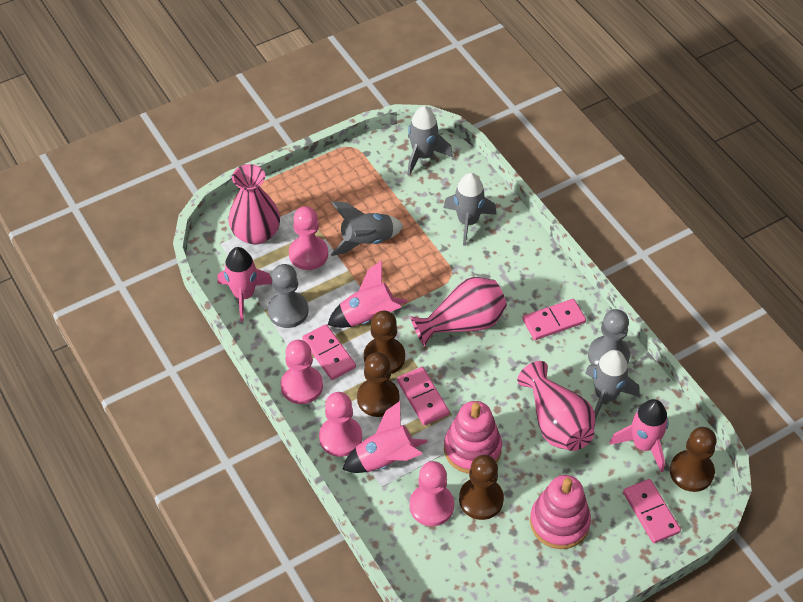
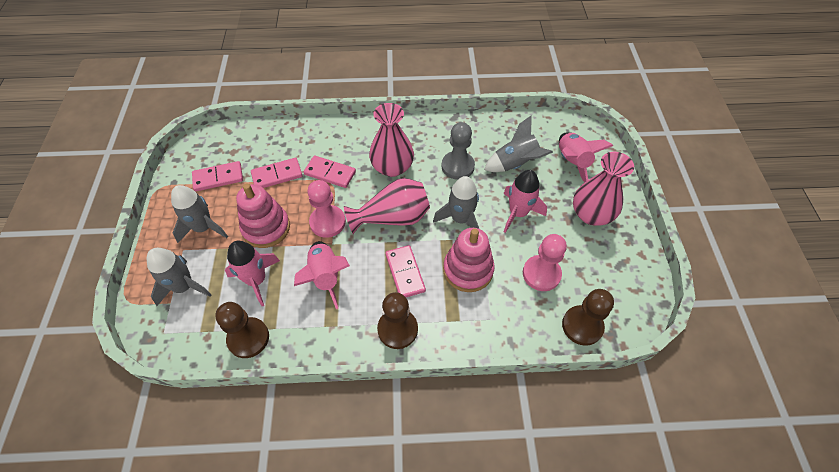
brown pawn: [357,352,399,417] [364,311,405,374] [459,455,504,520] [670,427,717,492] = 4 -> [215,302,269,358] [377,292,418,349] [562,289,614,346] = 3
grey pawn: [268,264,309,328] [588,309,630,365] = 2 -> [441,122,475,180] = 1
pink pawn: [281,340,323,404] [289,206,328,270] [319,392,362,457] [410,461,454,526] = 4 -> [308,180,346,238] [523,234,567,291] = 2

